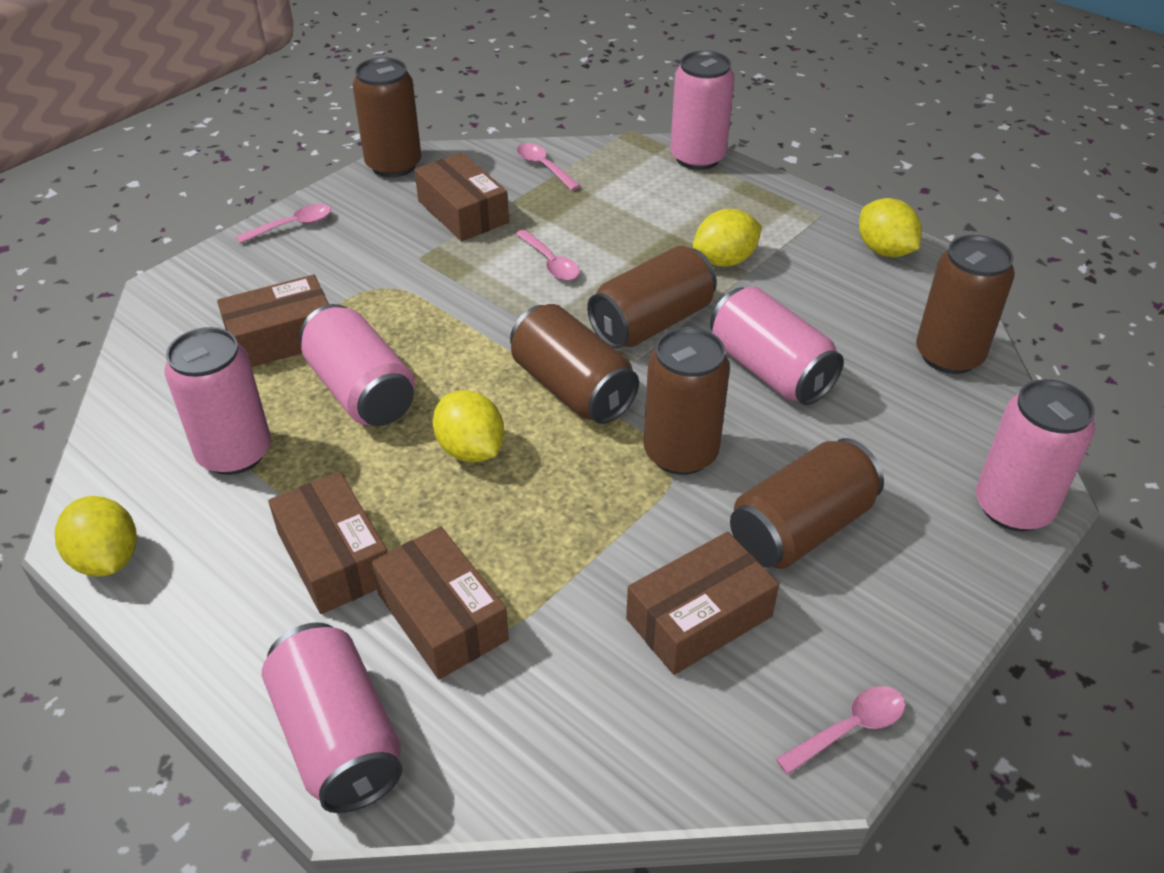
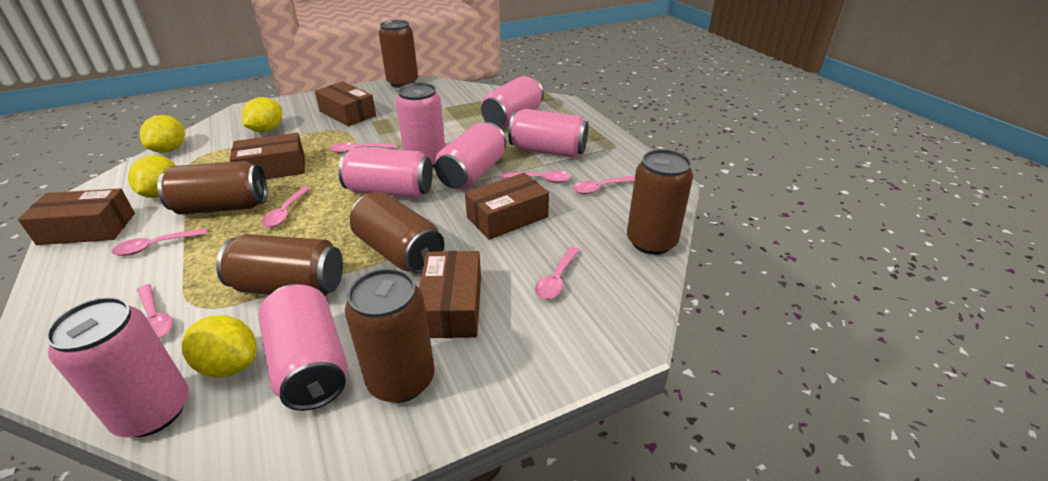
pink can: [164,327,271,475] [262,622,402,813] [299,304,415,426] [670,51,734,170] [710,287,844,405] [976,379,1095,531] = 6 -> [45,297,189,437] [258,284,348,411] [338,147,433,198] [396,83,445,168] [435,122,506,189] [481,76,544,129] [508,109,588,158] = 7
pink spoon: [236,204,331,244] [516,229,580,281] [517,143,580,190] [776,686,905,775] = 4 -> [111,228,207,256] [137,284,173,338] [261,186,311,227] [330,142,396,153] [501,171,571,183] [535,247,579,299] [573,176,635,194] = 7

